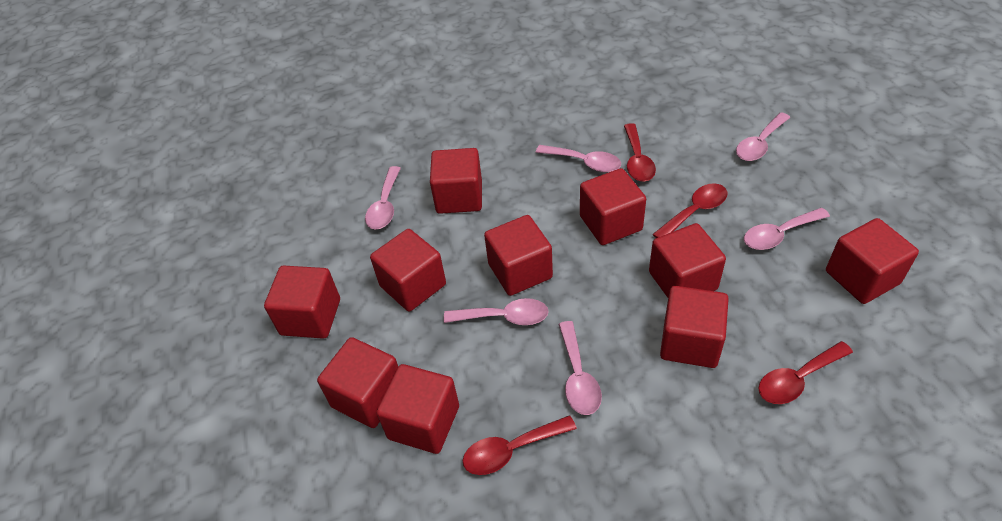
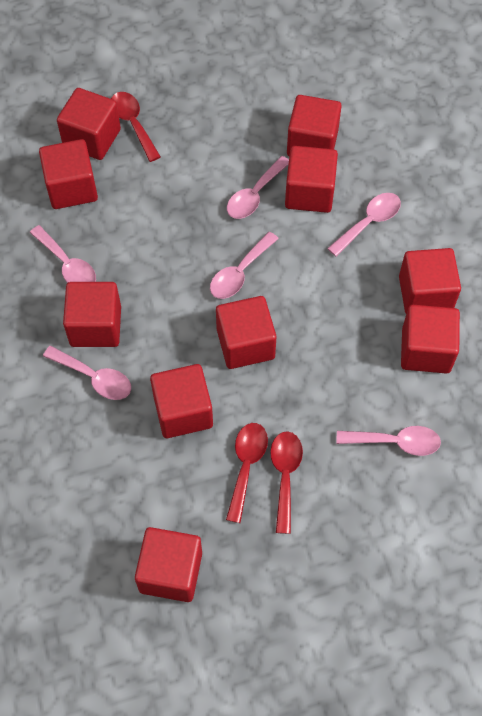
red spoon: [463,415,577,475] [624,123,656,182] [653,183,728,238] [758,341,853,404] = 4 -> [111,92,161,162] [226,423,268,523] [270,431,303,534] = 3

